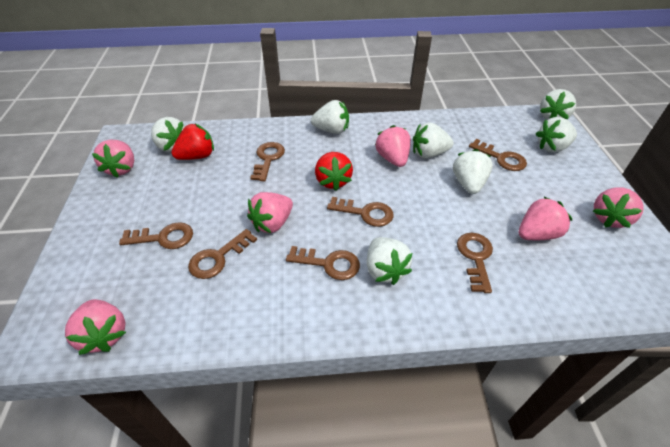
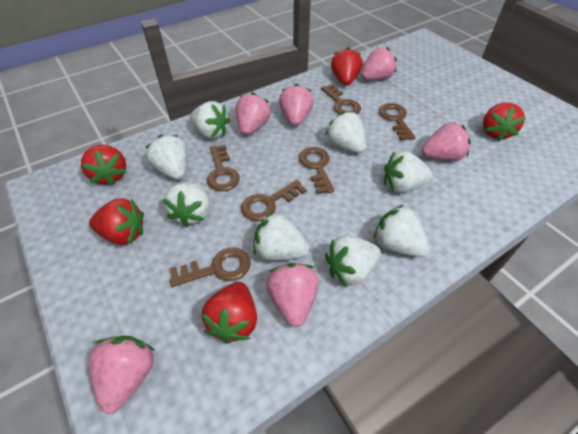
brown key: [119,222,193,249] [188,229,257,279] [250,142,285,181] [286,246,360,280] [327,197,394,227] [457,233,493,293] [469,139,527,171] = 7 -> [170,248,251,287] [207,145,240,192] [241,180,307,221] [299,147,334,194] [321,84,361,114] [379,103,416,141] = 6
red strawberry: [171,124,214,160] [315,152,353,191] = 2 -> [81,145,127,186] [89,198,144,245] [201,282,257,344] [331,47,362,85] [483,103,526,141] = 5
white strawberry: [151,117,185,152] [311,100,349,134] [367,237,412,285] [413,122,454,159] [453,149,493,194] [536,117,577,153] [540,89,576,120] = 7 -> [146,135,187,180] [163,181,209,227] [190,101,230,139] [253,212,309,261] [325,111,366,153] [325,236,381,287] [373,205,430,257] [384,151,433,193] = 8

